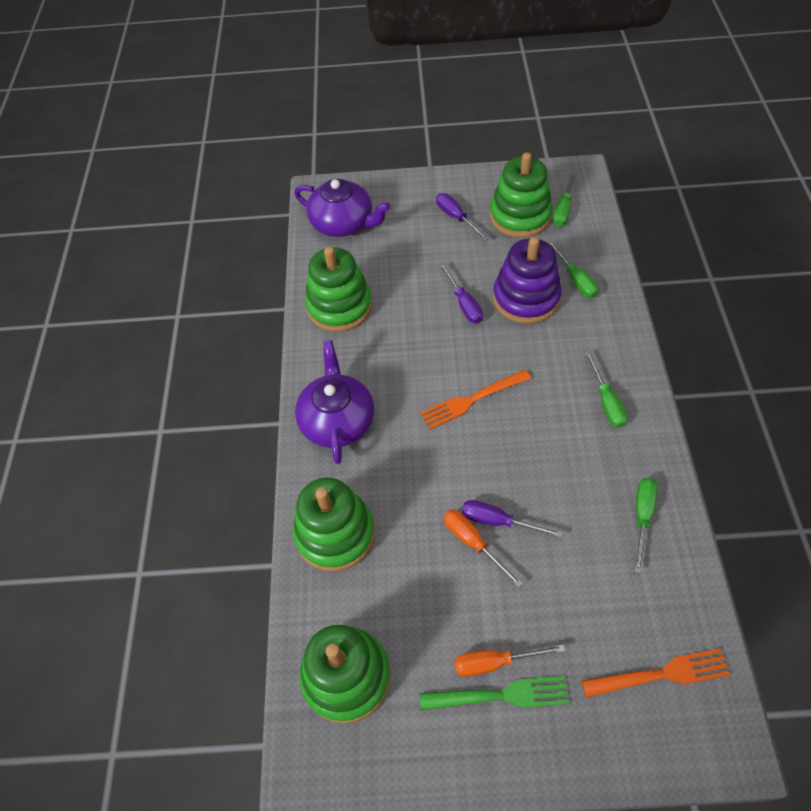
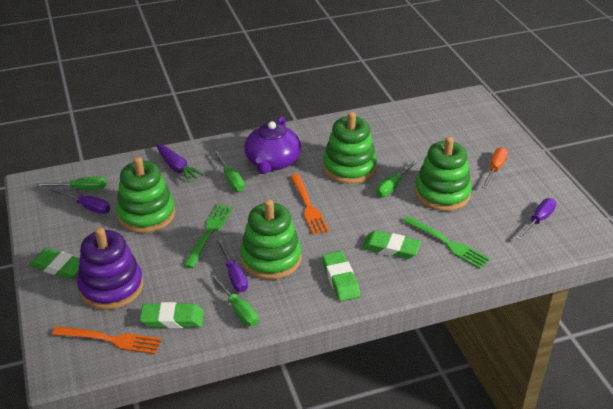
green eraser: none = 0 -> [30,248,80,279] [140,302,204,328] [322,251,360,301] [362,231,421,259] = 4
green fork: [420,676,570,710] = 1 -> [183,204,233,268] [403,216,490,269] = 2
orange screwdriver: [444,509,523,588] [454,645,565,677] = 2 -> [482,147,508,188] = 1
purple carrot: none = 0 -> [156,143,205,183] = 1
purple teapot: [294,179,390,237] [295,340,374,464] = 2 -> [244,116,301,174] = 1

